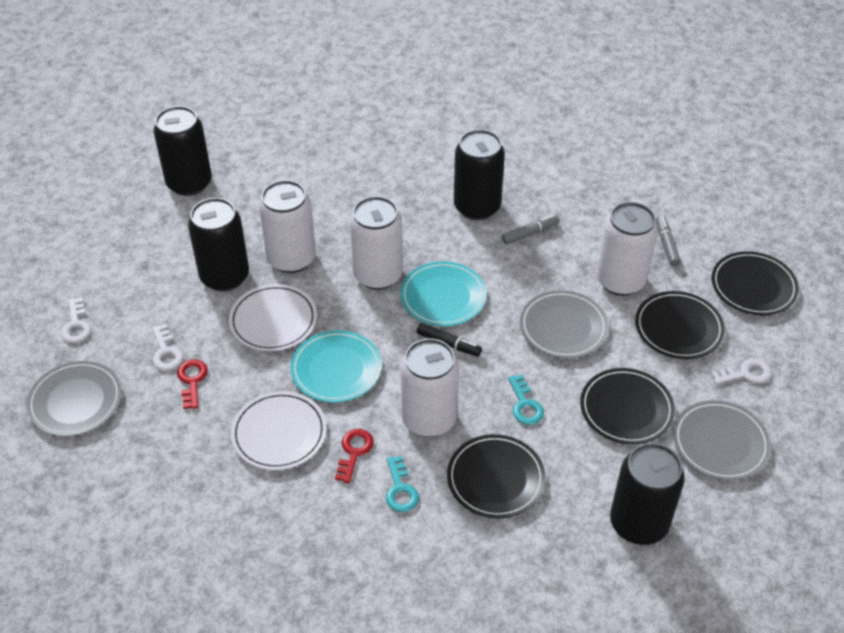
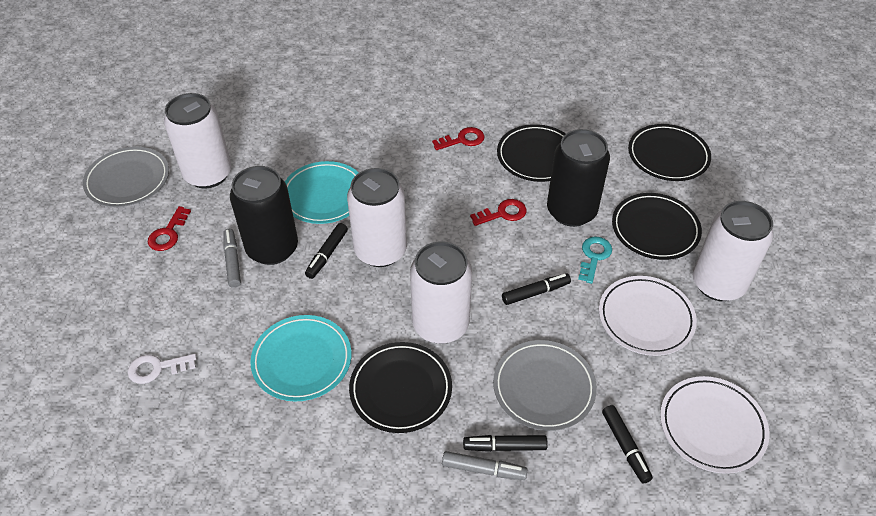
black can: [153,106,212,196] [188,198,249,291] [454,129,505,220] [610,443,685,545] = 4 -> [230,166,298,265] [547,129,610,227] = 2
black marker: [417,323,482,357] = 1 -> [305,223,348,279] [463,435,548,452] [502,273,571,305] [602,405,653,484] = 4
grey plate: [26,361,122,437] [520,290,608,358] [673,400,771,481] = 3 -> [83,147,169,207] [493,340,597,431] = 2
red key: [177,359,208,409] [335,429,374,483] = 2 -> [148,206,191,251] [432,127,484,150] [470,199,527,226] = 3
turquoise key: [386,456,419,512] [508,374,544,425] = 2 -> [578,237,612,284] = 1
white key: [61,298,91,343] [152,324,183,370] [711,359,771,384] = 3 -> [128,354,197,384] = 1

